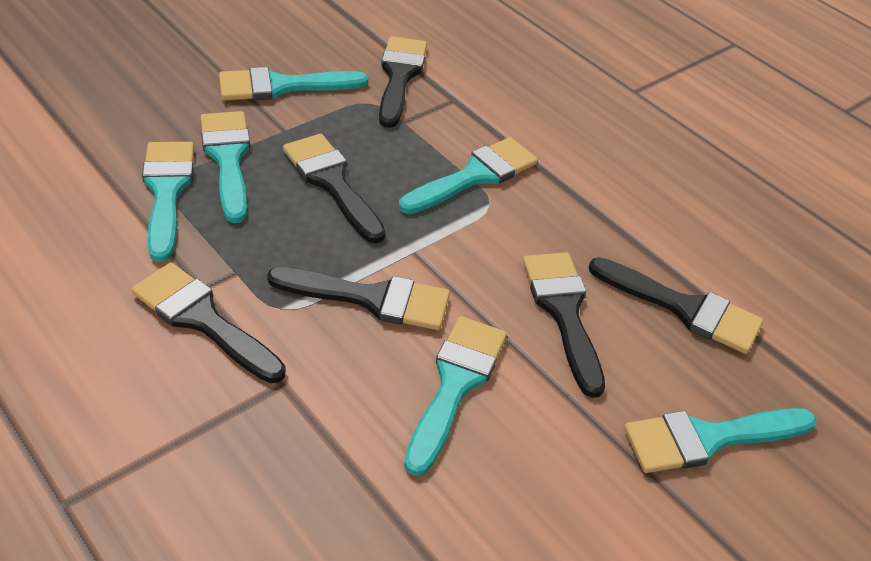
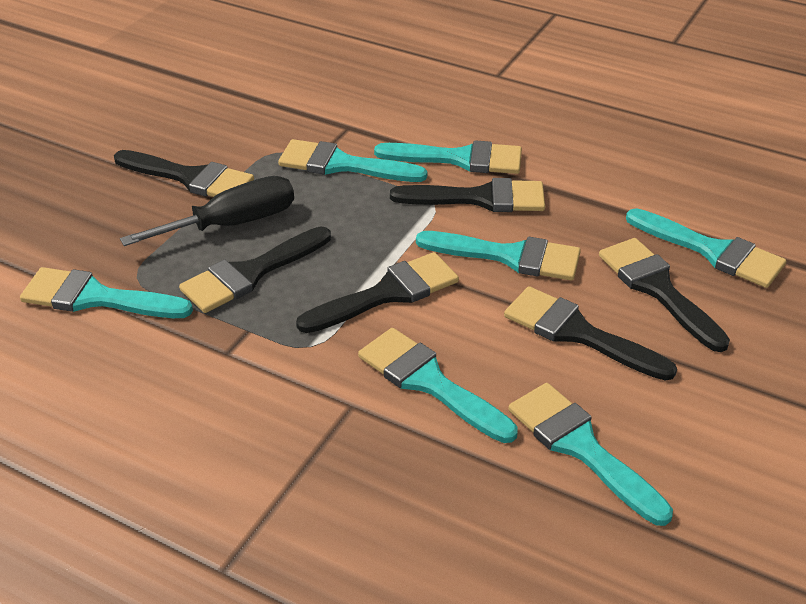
black screwdriver: none = 0 -> [120,176,294,246] = 1
turquoise brush: [142,142,194,262] [201,111,250,223] [219,67,368,100] [399,137,538,214] [404,316,507,476] [624,408,817,473] = 6 -> [20,267,193,318] [278,139,427,182] [358,328,518,443] [374,140,522,174] [416,231,581,280] [508,383,673,526] [626,208,786,288] = 7

